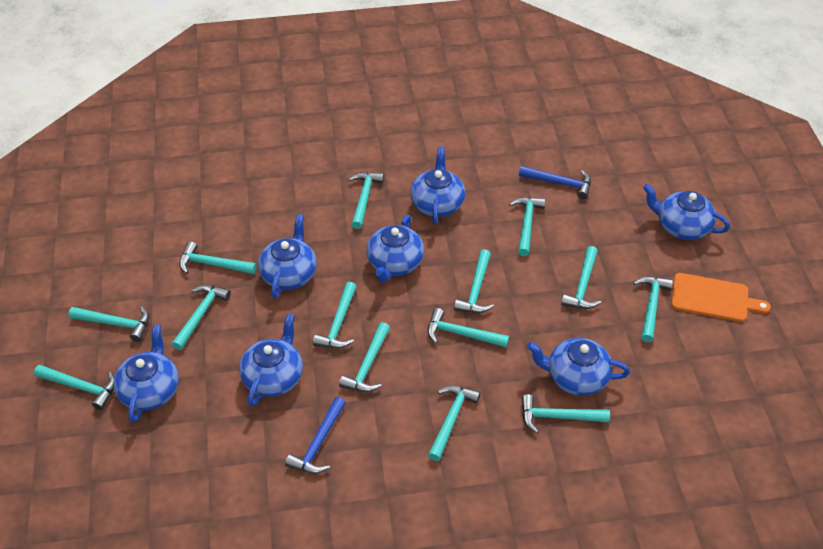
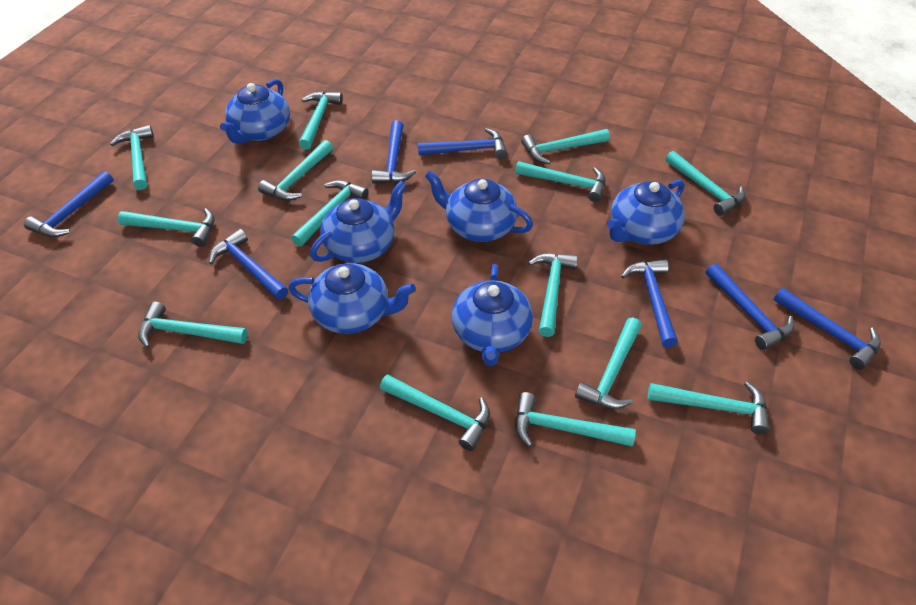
blue hammer: [285,397,346,474] [519,166,591,199] = 2 -> [24,171,113,238] [209,229,288,300] [372,120,416,183] [418,128,507,159] [621,259,678,347] [706,264,794,350] [773,288,881,370] = 7
blue teapot: [113,324,179,423] [239,313,303,407] [258,214,317,298] [367,215,424,282] [410,146,465,225] [527,338,630,396] [643,184,730,240] = 7 -> [220,79,290,144] [288,263,416,334] [310,181,407,263] [425,170,533,242] [452,264,533,366] [607,180,685,245] = 6
orange cutting board: [671,273,771,322] = 1 -> none = 0

